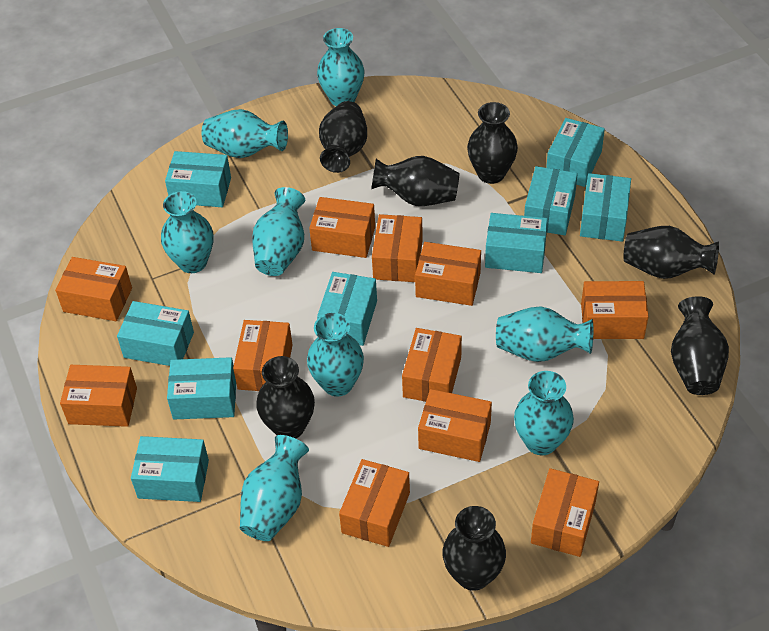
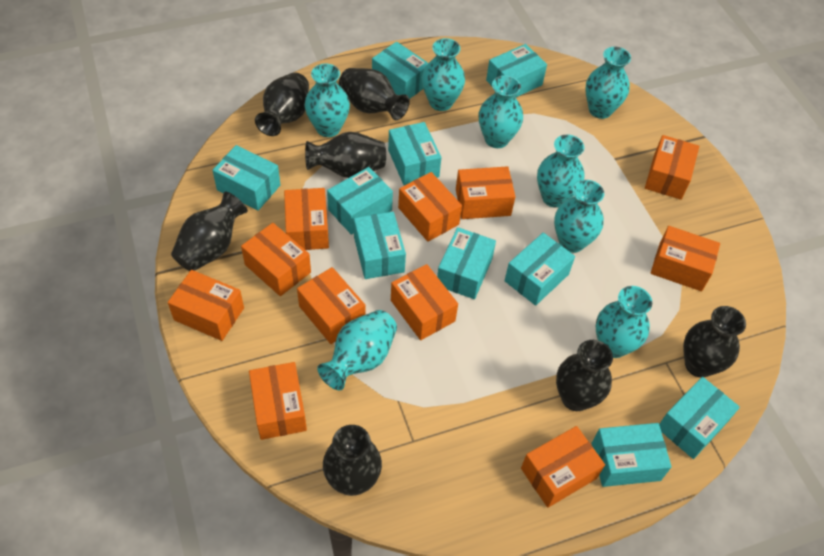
turquoise box: [117,301,194,366] [131,436,209,502] [165,151,231,207] [167,357,236,419] [317,272,377,346] [485,213,548,273] [524,166,578,235] [546,118,605,187] [580,173,631,242] = 9 -> [212,145,280,211] [327,167,393,235] [354,212,406,279] [372,42,428,99] [388,122,441,185] [437,227,496,299] [486,44,547,97] [505,233,575,306] [591,423,672,487] [659,377,740,459] = 10

